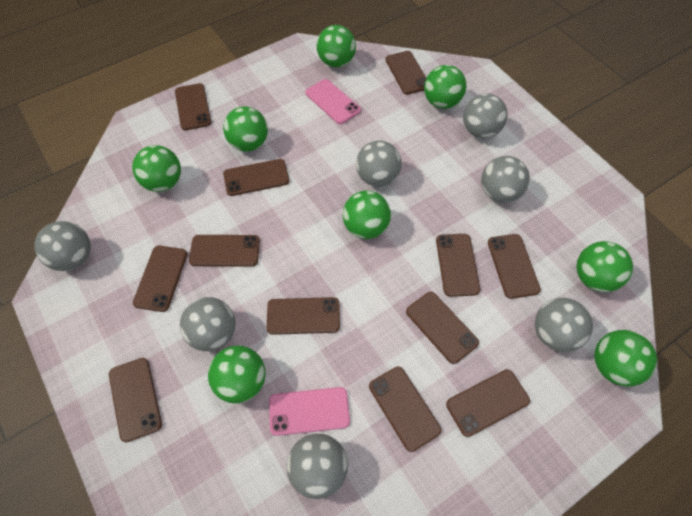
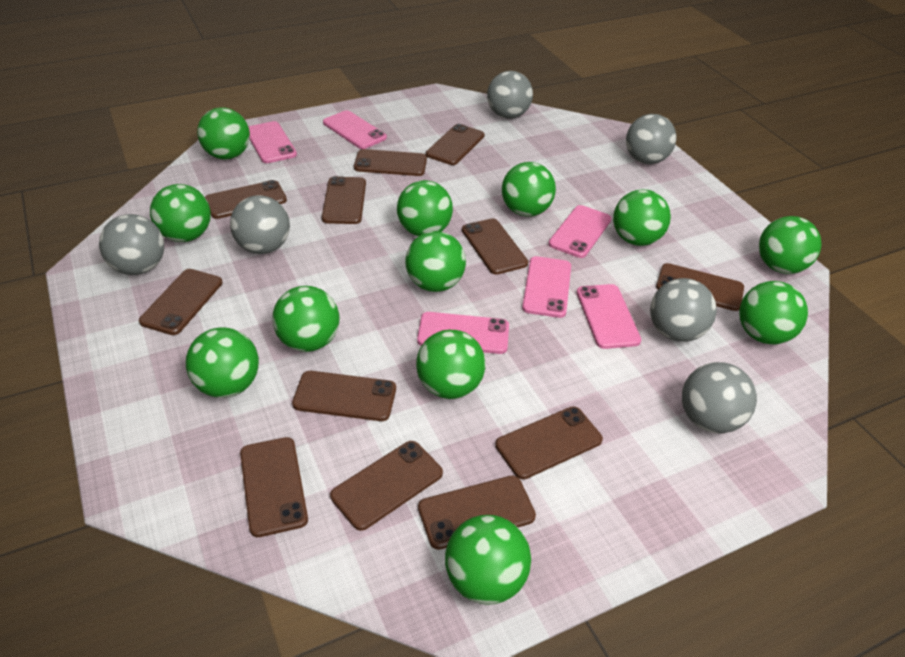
green ball: [132,145,181,192] [208,346,265,403] [223,106,268,152] [317,25,356,67] [343,191,391,239] [424,65,466,109] [576,241,633,292] [594,330,657,386] = 8 -> [150,184,211,242] [186,328,259,398] [197,108,250,160] [272,286,340,352] [397,180,453,236] [405,231,466,292] [416,330,486,399] [445,515,531,605] [502,162,556,217] [613,189,671,246] [739,281,808,344] [759,216,822,274] = 12
grey ball: [34,221,91,271] [180,297,236,351] [287,433,348,499] [356,140,402,187] [463,94,508,138] [481,156,530,203] [535,298,593,352] = 7 -> [99,214,164,275] [230,195,290,254] [487,71,533,119] [626,114,676,164] [650,278,717,342] [682,362,757,433] = 6
pink phone: [269,387,350,436] [305,79,361,124] = 2 -> [248,121,297,163] [323,110,387,149] [417,312,509,354] [522,256,571,318] [548,205,611,258] [577,284,641,349] = 6

